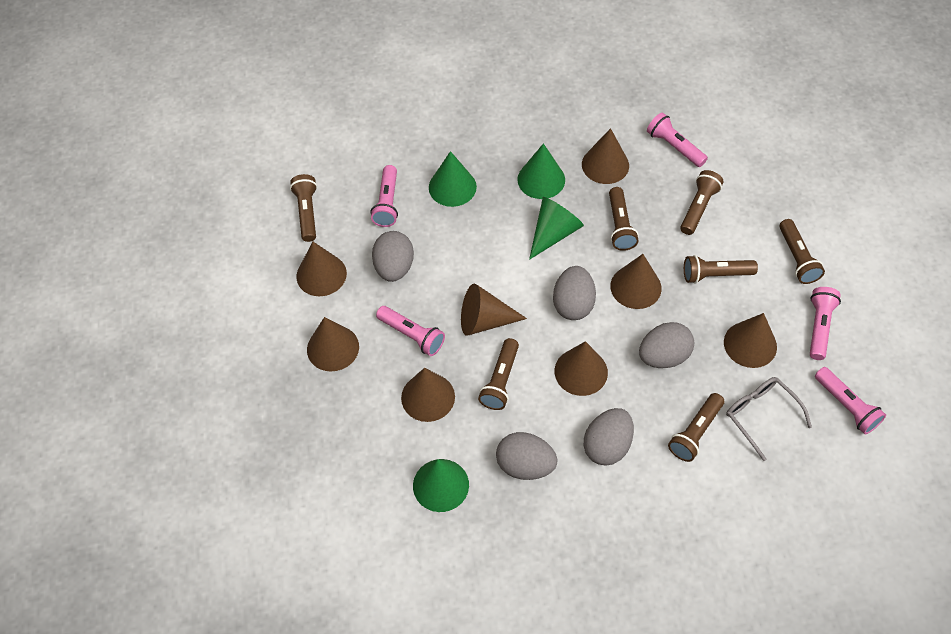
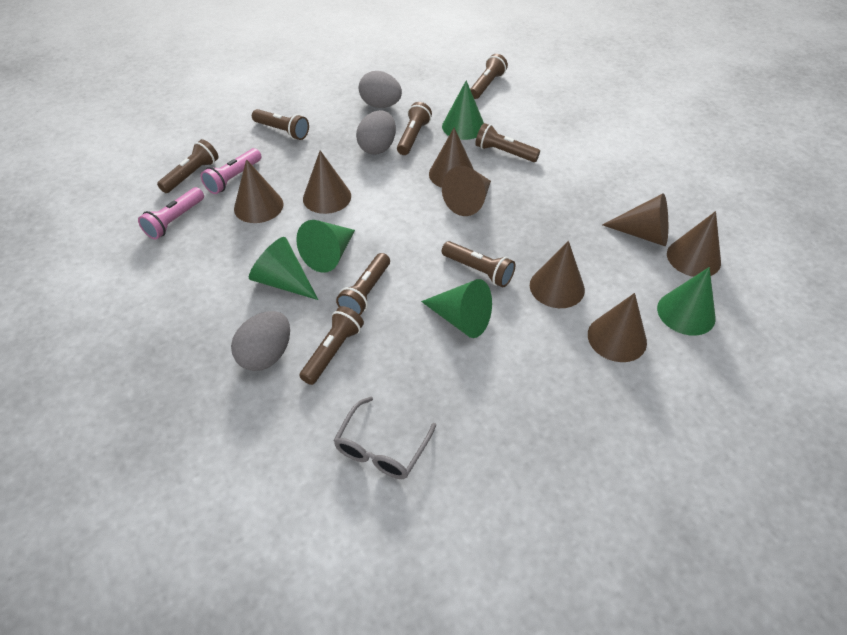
brown flashlight: [290,174,317,242] [478,338,519,410] [609,187,639,251] [668,393,724,462] [680,170,724,235] [684,255,758,284] [779,219,825,284] = 7 -> [157,139,218,193] [252,109,309,140] [299,306,364,385] [336,253,390,315] [397,102,432,155] [442,241,515,287] [470,54,508,99] [475,123,540,162] = 8
green cone: [413,459,469,512] [429,151,477,207] [517,143,565,199] [529,197,584,260] = 4 -> [249,237,318,300] [296,220,355,273] [421,279,492,338] [442,80,484,140] [657,267,716,336] = 5
grey egg: [372,231,414,282] [496,432,557,480] [553,266,596,320] [584,408,634,466] [639,322,694,368] = 5 -> [231,311,290,371] [356,110,396,155] [359,71,402,108] = 3
pink flashlight: [371,165,398,227] [376,306,445,356] [647,113,708,167] [810,287,841,360] [815,367,886,434] = 5 -> [138,187,204,239] [201,148,262,194] = 2

